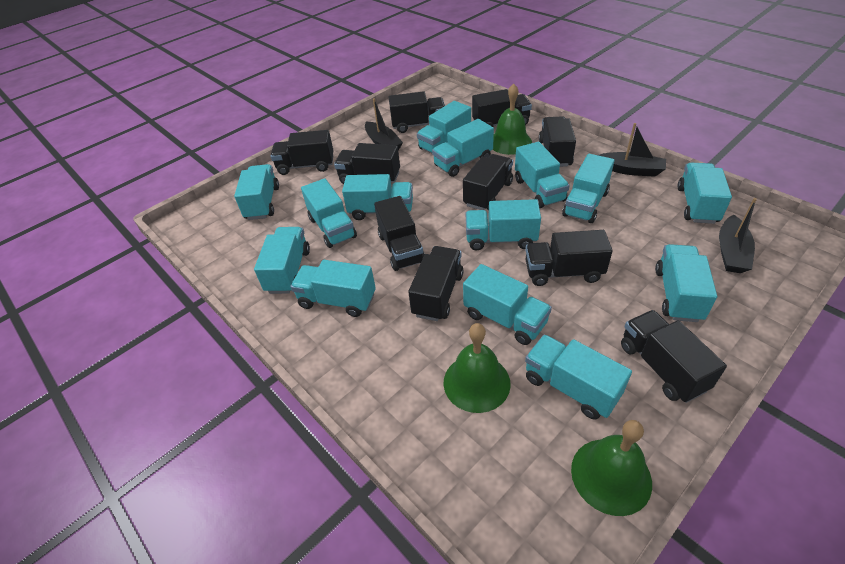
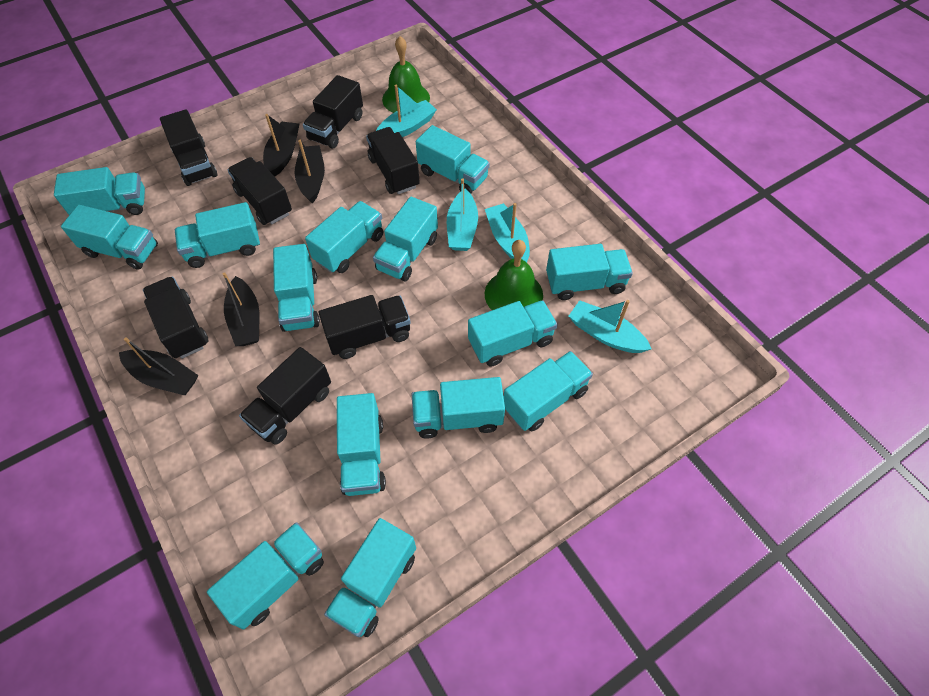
black boat: [365,98,403,150] [598,123,666,177] [719,198,757,273] = 3 -> [119,337,199,395] [223,272,259,346] [263,114,299,177] [295,140,325,203] = 4
black truck: [271,130,334,175] [334,143,400,184] [374,196,425,271] [389,91,445,133] [408,246,464,321] [463,154,513,210] [472,89,532,127] [525,230,613,286] [539,116,576,167] [621,310,727,403] = 10 -> [143,276,209,359] [160,109,217,186] [227,157,292,225] [239,347,331,445] [303,75,363,149] [318,295,411,359] [366,127,420,194] = 7
green bell: [444,323,511,413] [493,84,532,155] [571,420,652,516] = 3 -> [382,36,430,113] [485,240,543,310] = 2
turquoise boat: none = 0 -> [376,85,437,137] [447,179,478,251] [485,203,530,262] [569,300,651,353] = 4

